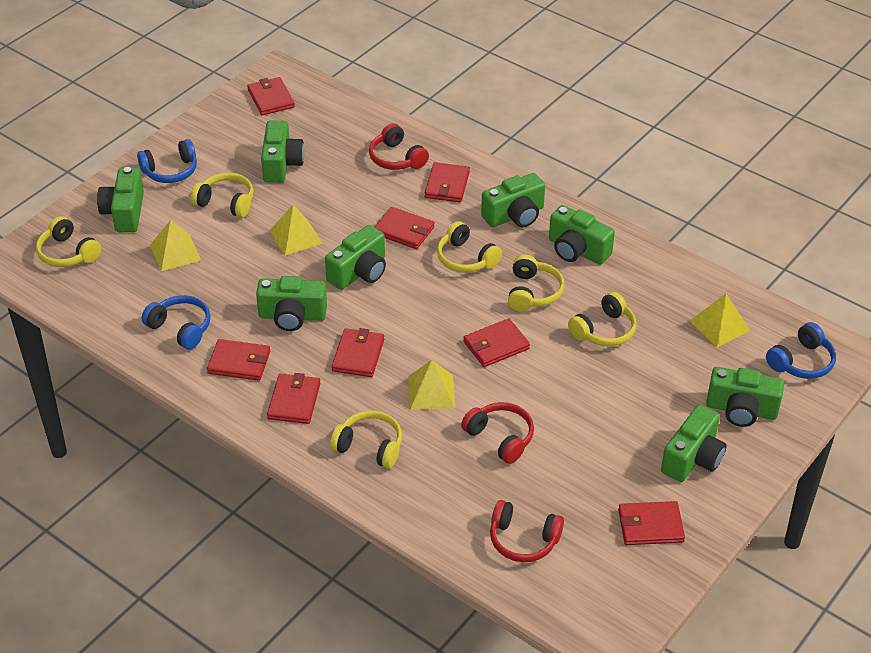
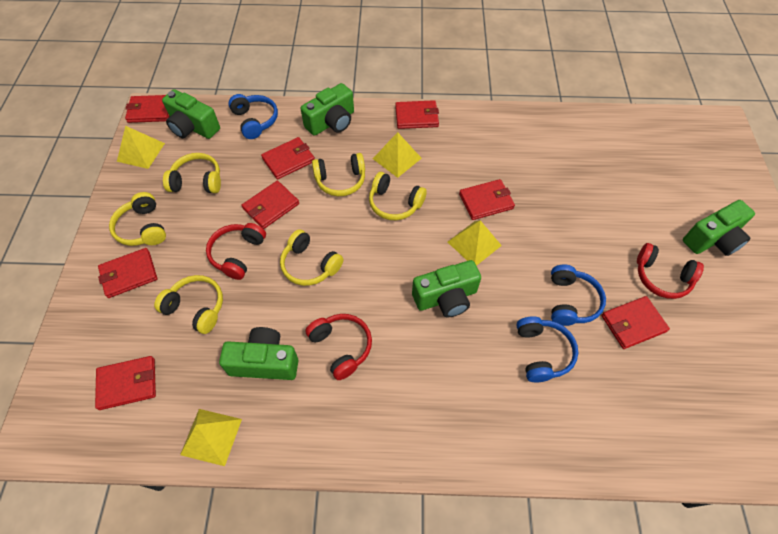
green camera: [97,167,144,232] [256,276,327,331] [261,121,305,183] [325,225,386,290] [481,173,545,227] [549,205,615,265] [661,405,727,482] [706,367,784,427] = 8 -> [162,89,220,139] [219,327,298,380] [301,83,354,136] [412,260,481,317] [683,200,755,256] = 5

